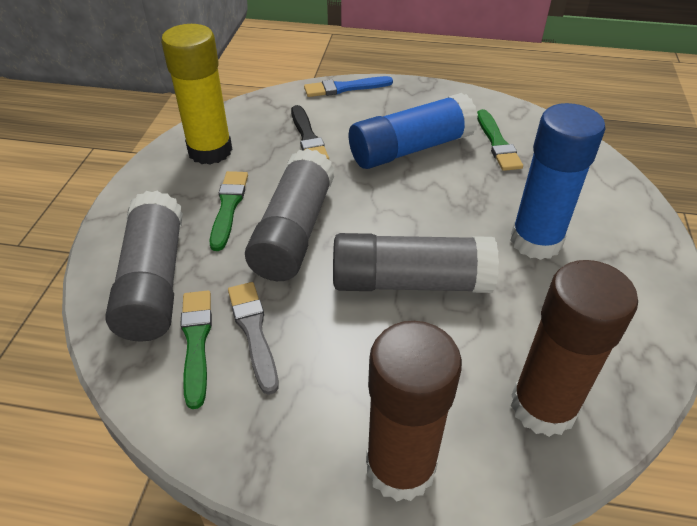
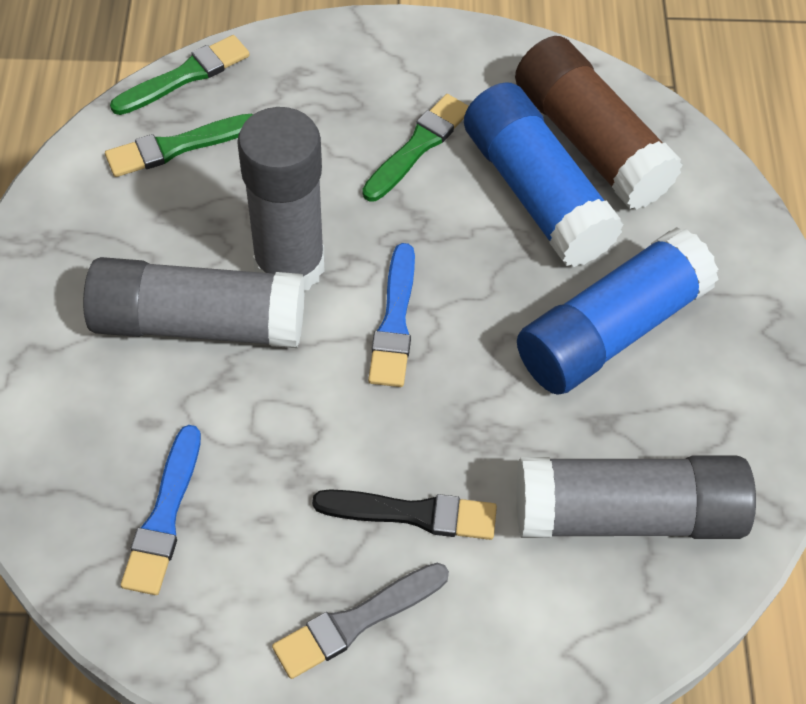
blue brush: [304,76,393,97] = 1 -> [121,425,201,595] [368,243,415,387] = 2
brown glue stick: [366,321,462,501] [511,260,638,437] = 2 -> [515,36,683,210] = 1
yellow glue stick: [161,24,232,165] = 1 -> none = 0

